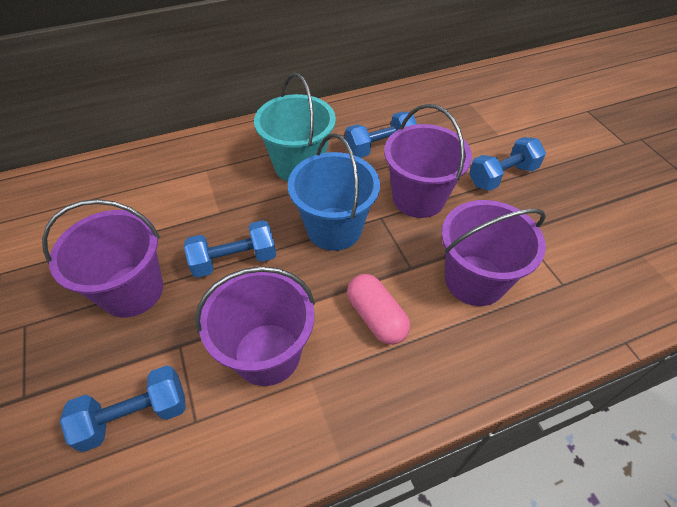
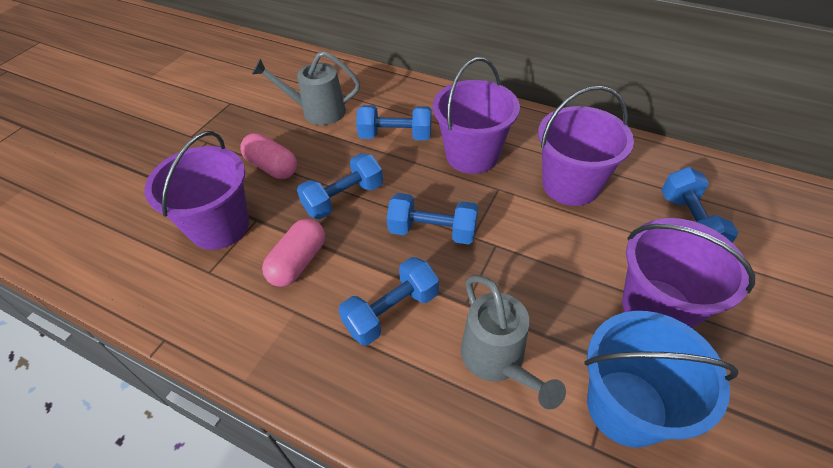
blue dumbbell: [60,365,186,452] [184,220,276,278] [345,111,417,158] [469,137,546,191] = 4 -> [297,153,383,219] [338,257,439,346] [356,105,432,140] [387,193,478,245] [661,167,738,243] = 5
grey watering can: none = 0 -> [252,51,360,125] [461,275,566,409] = 2
pink capsule: [347,274,410,345] = 1 -> [240,133,297,179] [262,219,325,287] = 2
turquoise bucket: [254,73,336,182] = 1 -> none = 0

